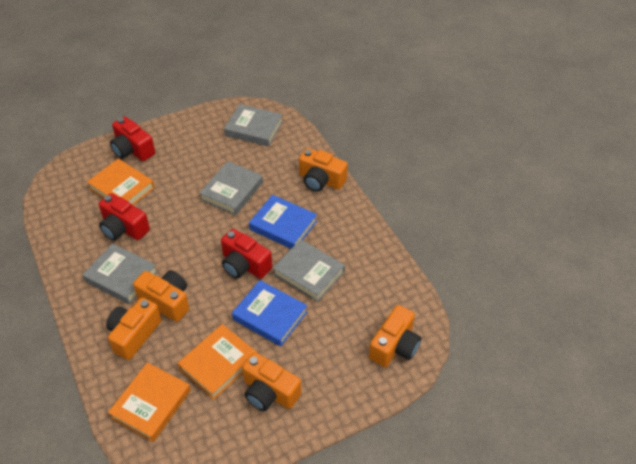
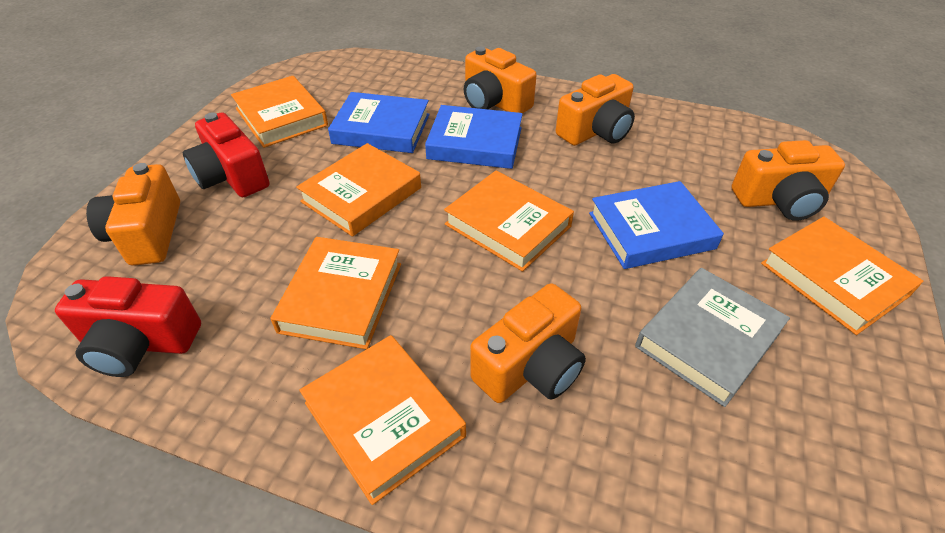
blue book: [232,280,307,346] [249,195,317,249] = 2 -> [328,92,430,153] [425,105,523,169] [589,181,724,269] = 3
grey book: [82,243,158,304] [199,161,263,215] [224,104,283,147] [273,239,345,302] = 4 -> [635,268,790,407] = 1
orange book: [87,159,155,205] [108,362,191,442] [178,324,257,400] = 3 -> [231,76,328,148] [271,237,401,349] [296,143,421,237] [299,335,466,505] [444,171,574,272] [761,217,923,335] = 6
red camera: [99,193,150,241] [110,116,155,161] [221,229,272,279] = 3 -> [55,276,201,377] [183,112,269,197] = 2

